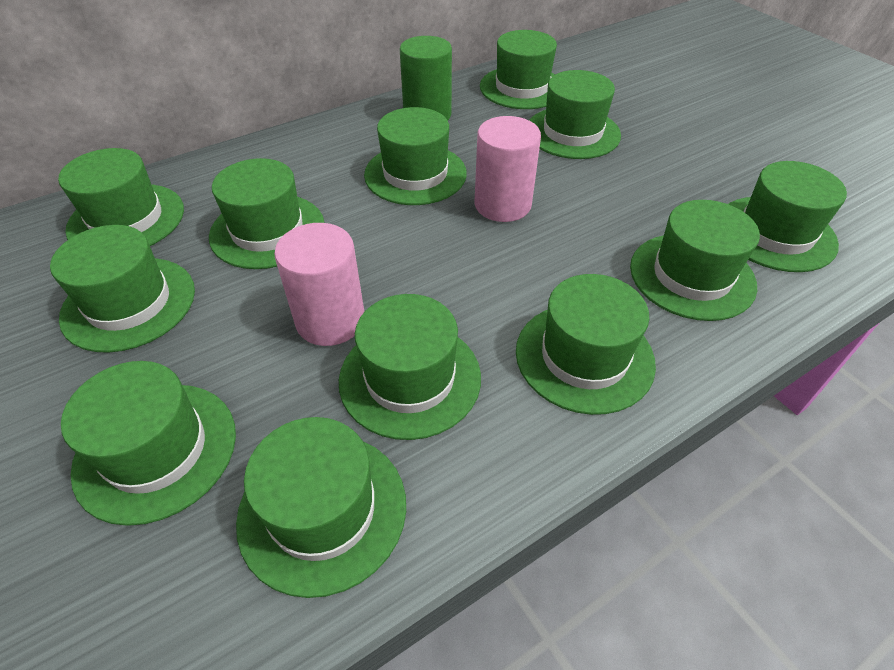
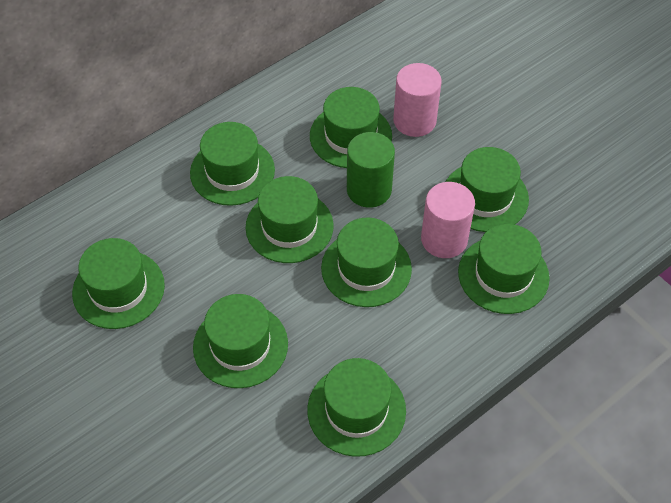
green hat: [50,225,195,353] [58,148,184,246] [61,361,236,526] [209,158,325,269] [236,417,406,598] [339,294,481,440] [364,107,467,205] [480,30,557,109] [516,274,656,415] [529,70,621,159] [630,200,760,321] [729,161,847,272] = 12 -> [72,238,165,329] [190,122,275,206] [193,294,288,388] [246,176,334,263] [307,358,406,457] [310,87,392,168] [321,218,412,307] [446,147,529,232] [458,224,550,314] = 9

